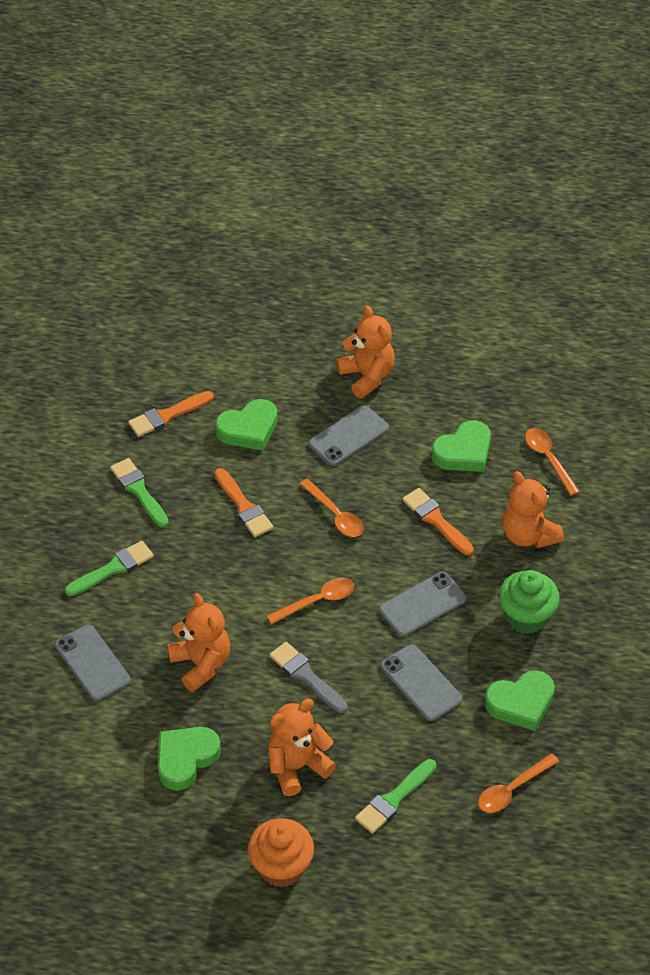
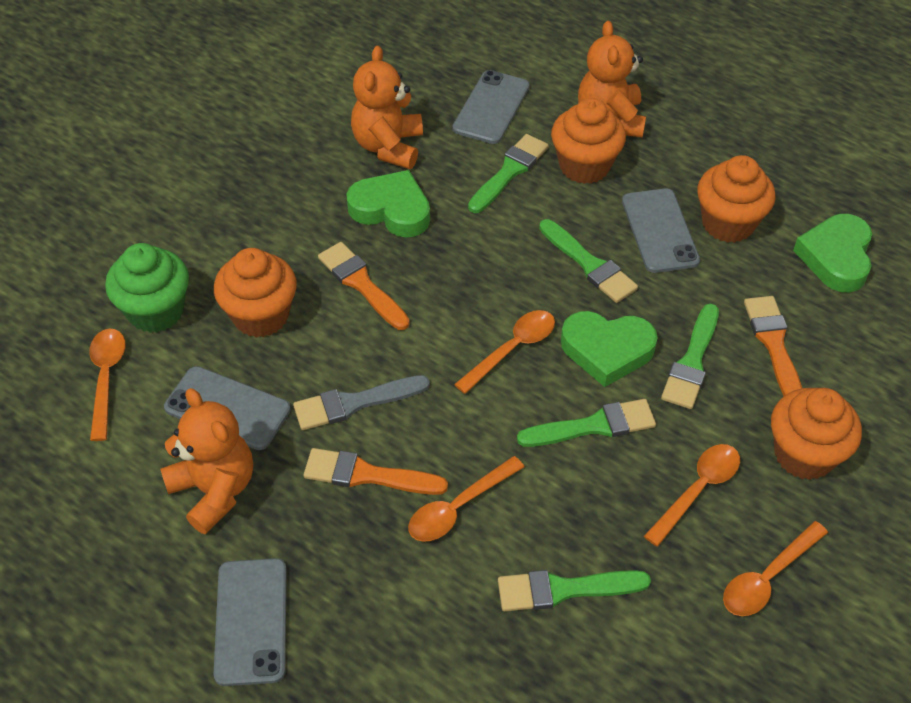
green brush: [65,541,154,596] [110,458,169,527] [355,759,436,834] = 3 -> [468,134,549,213] [498,570,651,611] [517,399,656,447] [539,219,638,303] [661,303,719,409] = 5
green heart: [158,727,221,791] [216,399,278,451] [432,420,491,472] [485,670,555,731] = 4 -> [346,170,430,238] [561,311,658,387] [793,214,872,292] = 3
orange cupcake: [248,818,314,887] = 1 -> [214,248,297,338] [551,98,626,184] [697,155,776,243] [771,388,862,480] = 4
orange spoon: [267,577,354,624] [300,479,364,537] [478,753,559,813] [525,428,580,496] = 4 -> [89,328,126,441] [408,456,524,542] [454,310,555,394] [644,444,740,547] [723,521,828,616] = 5
orange teddy bear: [167,593,230,692] [268,699,336,796] [336,306,395,398] [502,471,564,548] = 4 -> [160,388,253,534] [351,46,423,169] [578,21,646,138] = 3

